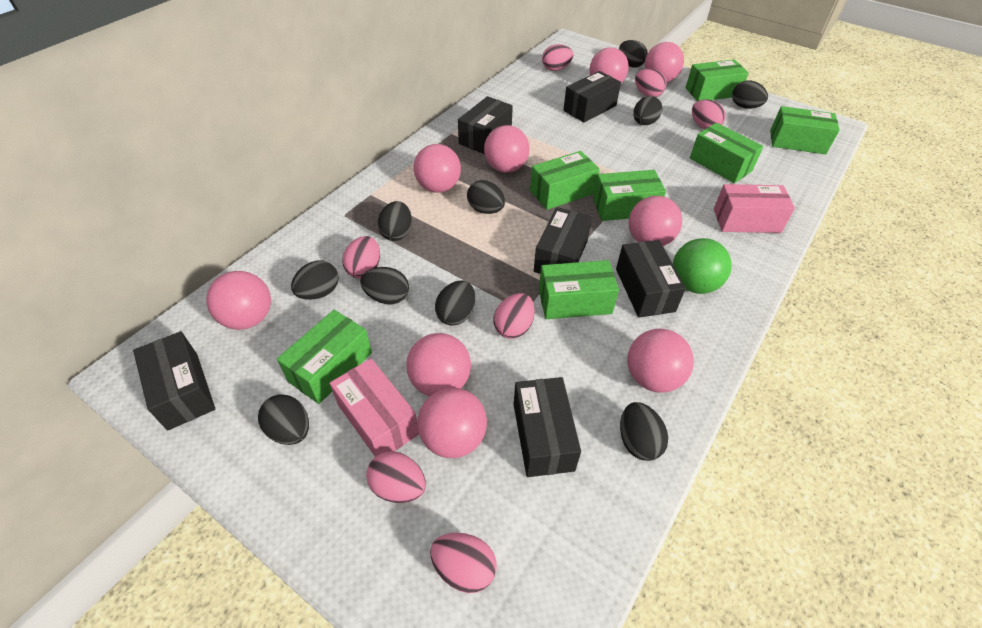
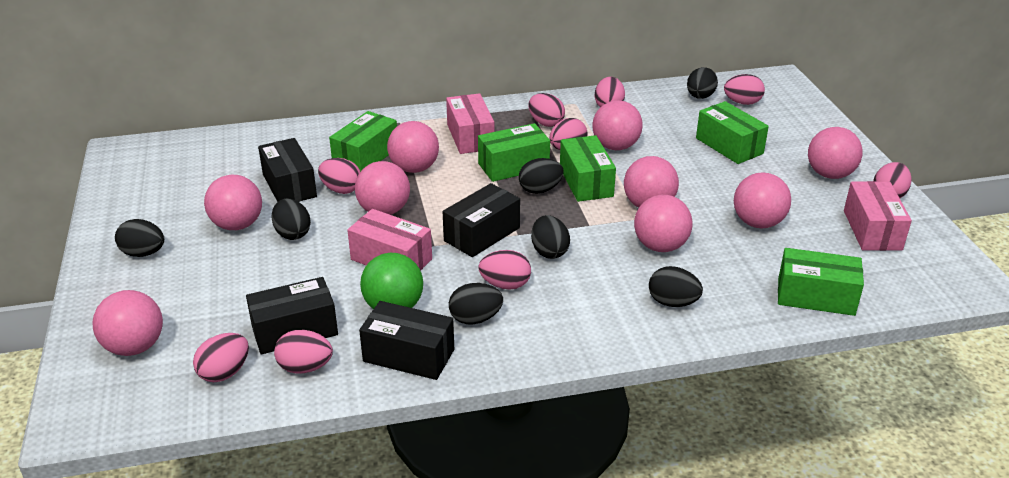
black box: [133,331,215,431] [458,96,513,154] [514,377,581,477] [534,207,592,274] [563,71,621,123] [616,240,686,318] = 6 -> [246,277,338,355] [258,138,317,202] [359,301,454,380] [442,183,520,257] = 4
black egg: [258,394,309,445] [291,260,339,300] [360,267,409,304] [378,201,412,241] [435,280,475,326] [467,180,505,214] [619,40,648,68] [620,402,668,461] [633,96,662,125] [732,80,768,109] = 10 -> [115,219,164,257] [272,198,311,240] [449,283,503,324] [519,158,564,194] [531,215,570,259] [649,266,703,307] [687,67,718,99] = 7
green box: [277,310,372,404] [530,151,600,210] [539,260,619,319] [593,170,666,221] [686,59,749,101] [690,123,763,183] [770,106,840,154] = 7 -> [329,111,397,172] [478,123,550,182] [560,135,616,202] [696,101,769,164] [778,248,864,316] = 5
pink box: [330,358,419,457] [714,184,795,233] = 2 -> [347,209,432,271] [446,93,494,154] [844,181,912,251] = 3
pink egg: [342,236,380,279] [366,451,426,503] [430,533,497,593] [494,293,535,339] [542,44,573,71] [635,69,667,97] [692,99,726,130] = 7 -> [193,333,249,382] [274,330,333,373] [318,158,360,194] [478,250,531,290] [529,93,565,127] [549,118,588,150] [595,77,625,107] [724,74,765,105] [873,162,912,198] = 9

